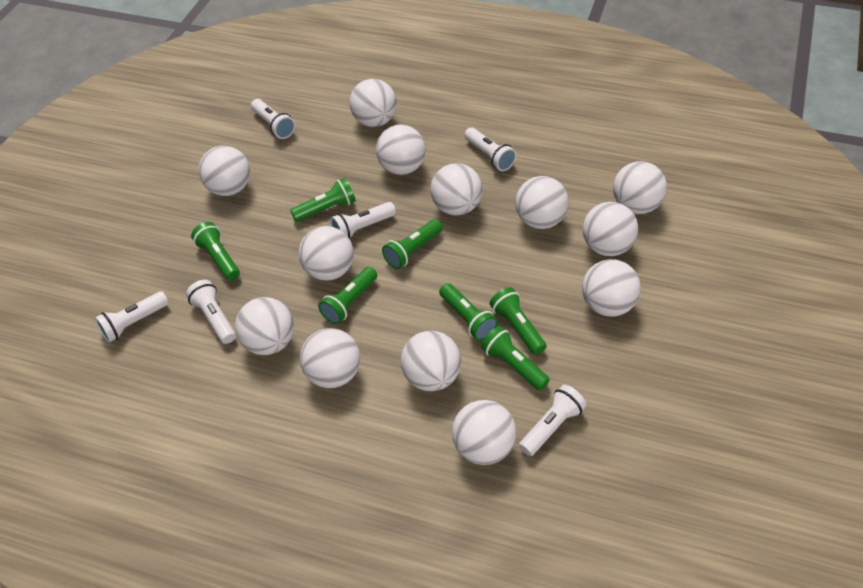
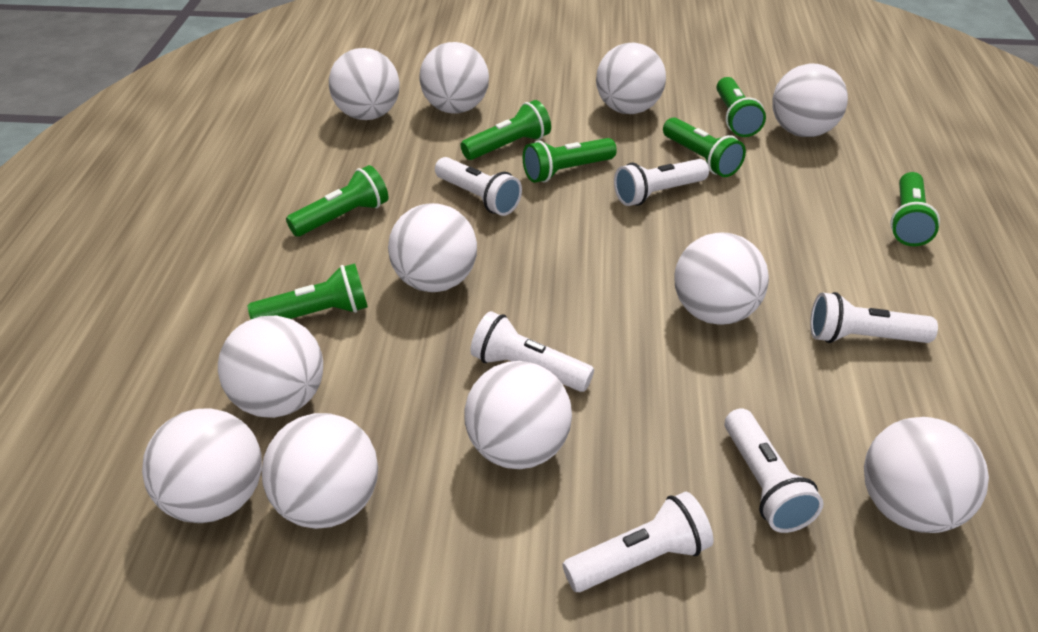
white ball: [199,146,250,196] [235,297,294,355] [299,226,354,281] [300,328,360,388] [349,79,397,127] [376,125,426,175] [401,331,461,391] [431,163,482,215] [452,400,516,465] [515,176,569,229] [582,259,641,317] [583,202,638,256] [613,161,667,214] = 13 -> [142,408,262,523] [218,316,323,418] [262,413,378,529] [329,48,400,120] [388,203,477,292] [420,42,489,114] [464,361,572,469] [596,43,666,114] [674,232,769,325] [772,64,848,137] [864,417,989,533] = 11

